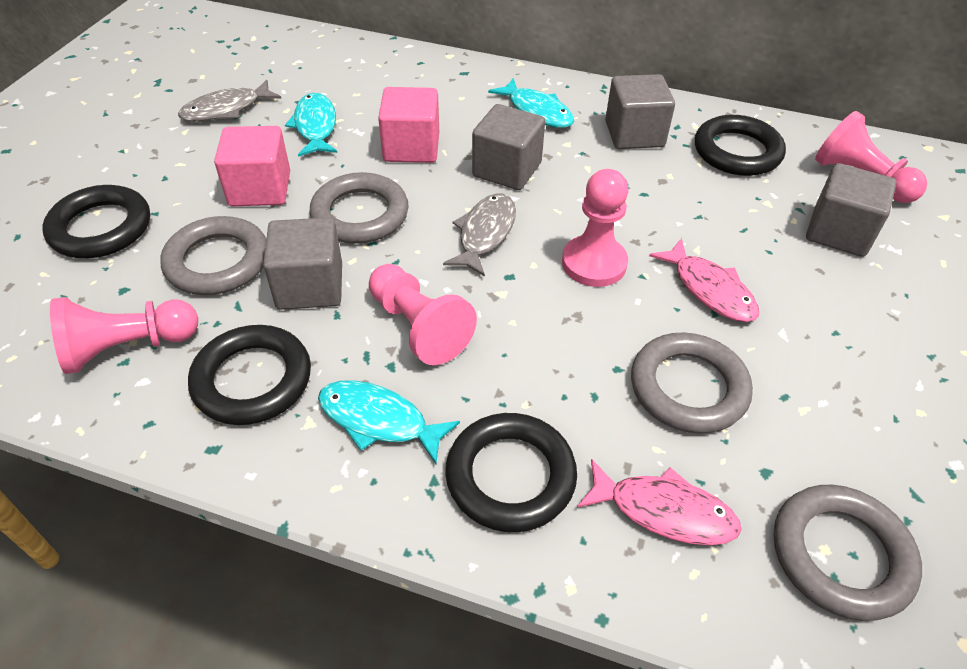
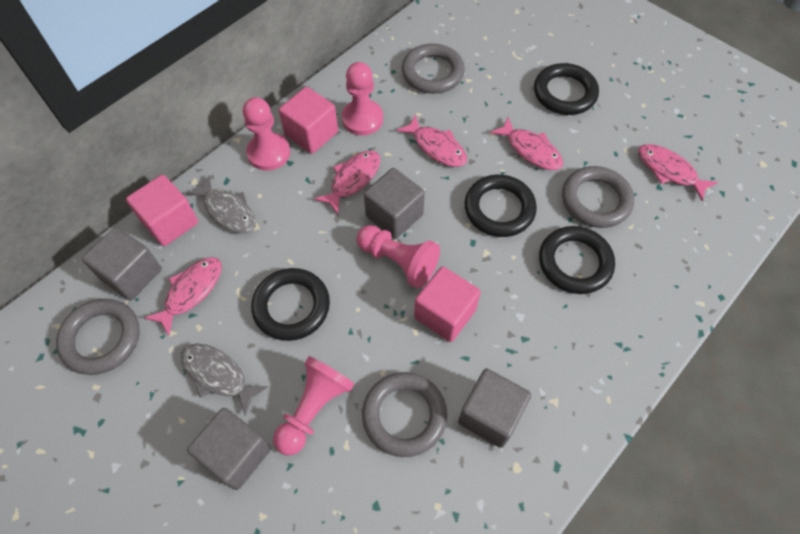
pink cube: [214,126,290,206] [378,87,439,163] = 2 -> [126,175,198,246] [279,87,338,154] [414,266,481,342] = 3
pink fish: [577,459,742,545] [649,238,759,322] = 2 -> [144,257,222,335] [314,150,380,214] [396,114,467,167] [490,117,563,170] [638,144,718,201] = 5
turquoise fish: [285,93,337,157] [318,380,460,464] [488,78,574,128] = 3 -> none = 0

